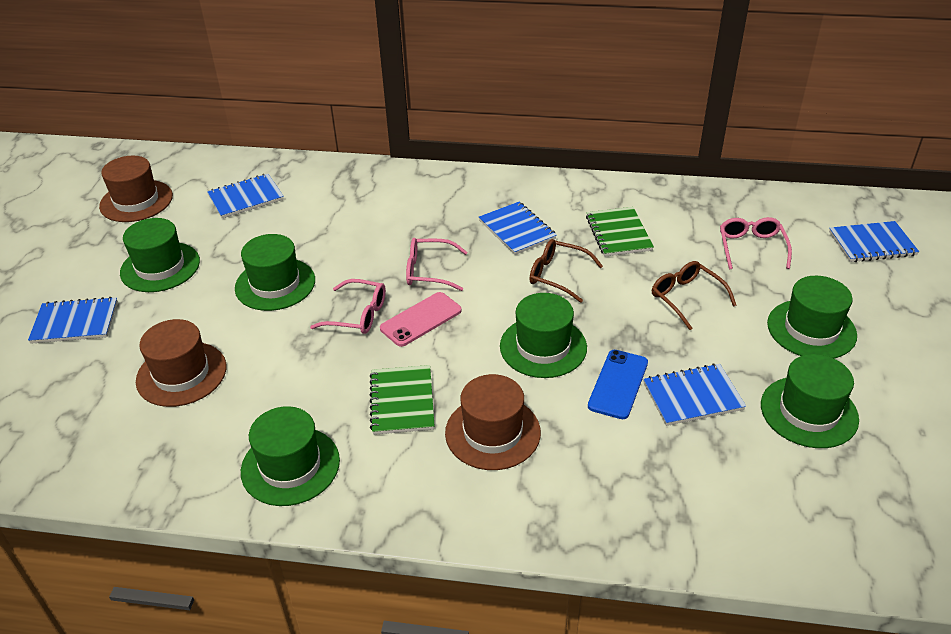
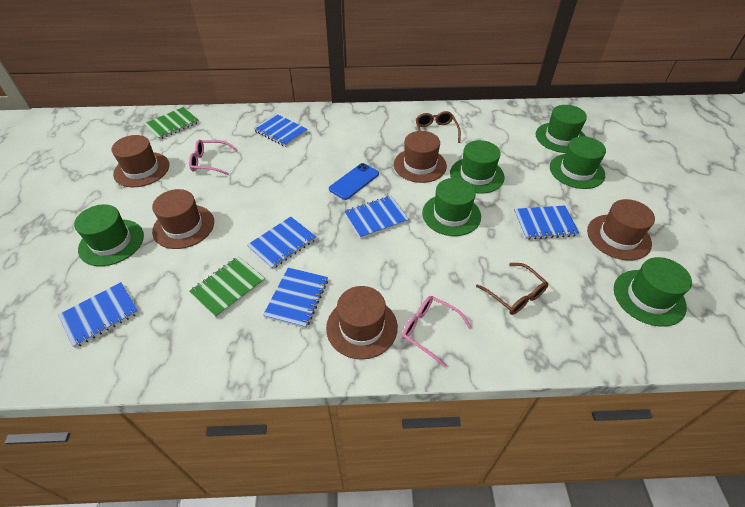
blue notebook: [28,297,118,344] [207,174,284,218] [479,202,557,255] [643,363,746,426] [829,221,919,262] = 5 -> [58,282,139,348] [247,217,316,269] [253,114,308,147] [263,268,328,328] [344,196,409,239] [514,206,579,240] = 6
brown hat: [99,156,173,222] [136,319,226,407] [445,374,541,470] = 3 -> [111,135,169,187] [152,189,214,249] [326,286,398,360] [394,131,447,183] [587,199,655,260] = 5
pink glasses: [310,279,386,334] [406,238,468,291] [720,217,792,269] = 3 -> [189,140,238,175] [402,296,471,367] = 2
pink phone: [380,292,462,347] = 1 -> none = 0

